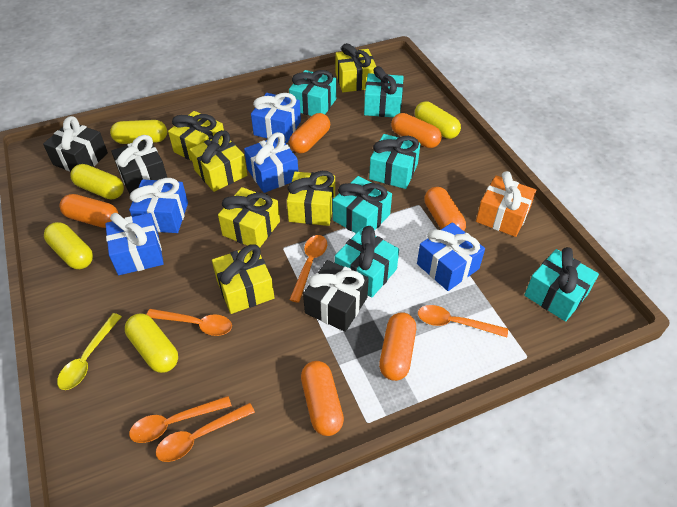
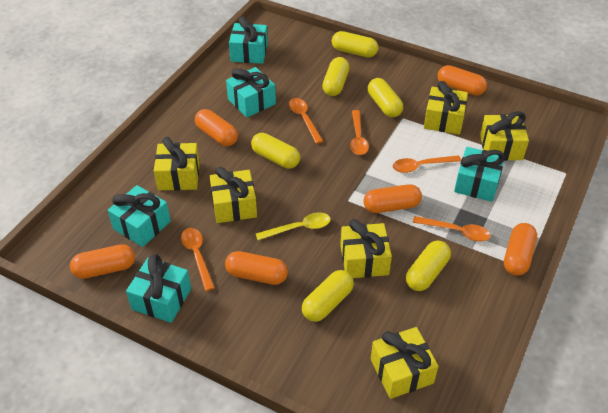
black gift: [43,116,108,172] [111,135,167,194] [303,260,369,332] = 3 -> none = 0
blue gift: [105,213,164,275] [129,178,188,233] [244,132,298,193] [251,93,301,143] [417,222,485,291] = 5 -> none = 0
orange gift: [476,171,536,237] = 1 -> none = 0
turquoise gift: [289,70,336,116] [333,176,392,233] [335,226,399,298] [364,66,404,117] [369,134,420,189] [524,247,599,322] = 6 -> [108,185,171,247] [126,254,191,323] [226,67,276,118] [229,16,268,64] [454,147,505,202] = 5
yellow capsule: [44,222,93,269] [70,164,124,199] [110,120,167,144] [125,313,178,373] [415,101,461,139] = 5 -> [251,133,300,169] [302,270,354,322] [322,57,350,96] [332,31,378,58] [368,78,403,118] [406,240,451,291] = 6

